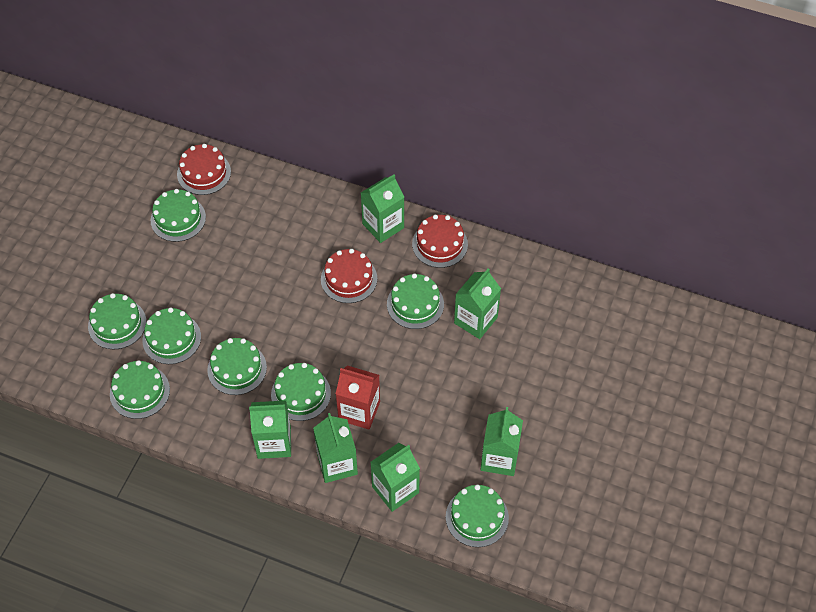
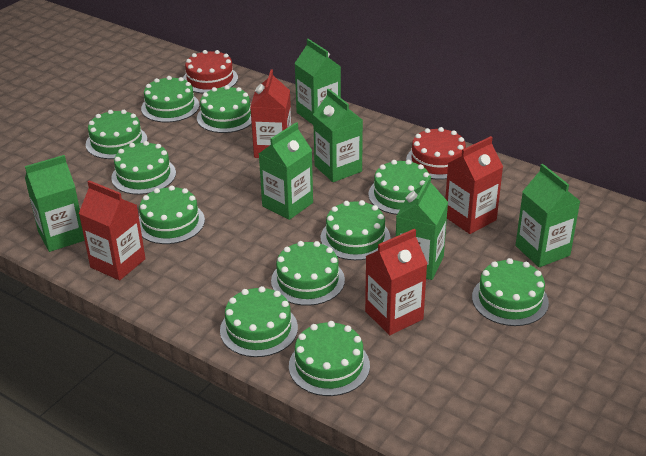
green cake: [88,293,146,349] [110,360,170,419] [143,308,201,364] [151,189,206,242] [207,338,267,395] [271,363,331,421] [387,273,444,329] [446,485,509,547] = 8 -> [86,110,147,159] [111,141,176,195] [139,185,205,244] [141,76,199,122] [197,85,252,133] [220,286,298,357] [271,241,345,306] [289,321,370,396] [320,200,391,260] [368,160,430,215] [472,258,549,326] = 11
red cake: [177,144,231,195] [321,249,377,303] [412,215,468,268] = 3 -> [183,50,238,93] [406,127,466,180] = 2
red carton: [336,365,380,430] = 1 -> [79,180,146,281] [250,69,291,158] [365,229,428,335] [445,136,503,234] = 4

